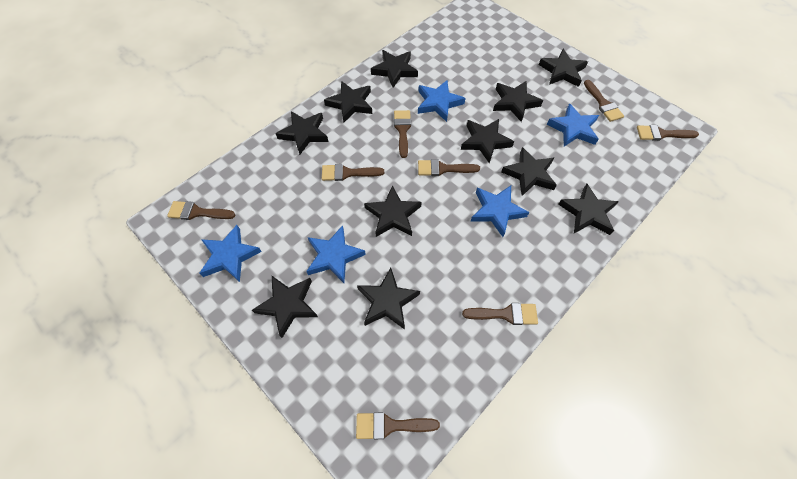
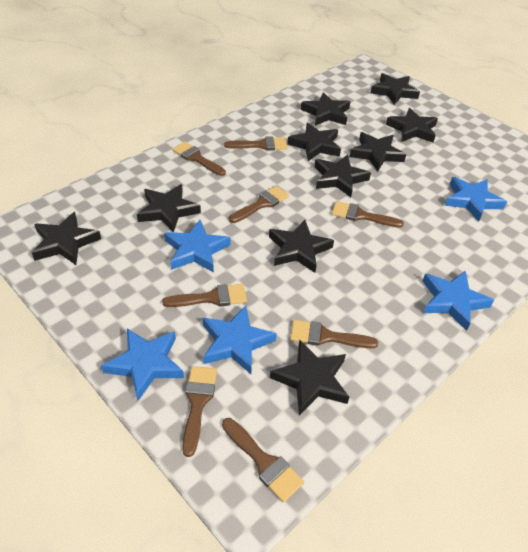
black star: [252,276,318,338] [275,111,328,155] [324,81,372,123] [357,268,420,330] [364,185,422,237] [371,50,418,88] [461,119,514,164] [493,81,543,122] [501,147,557,196] [539,49,588,87] [558,184,619,235] = 11 -> [32,212,101,265] [137,184,201,233] [269,220,334,273] [270,340,349,416] [287,123,341,161] [301,92,351,126] [314,155,371,197] [349,132,406,171] [370,73,420,105] [386,108,438,143] = 10

